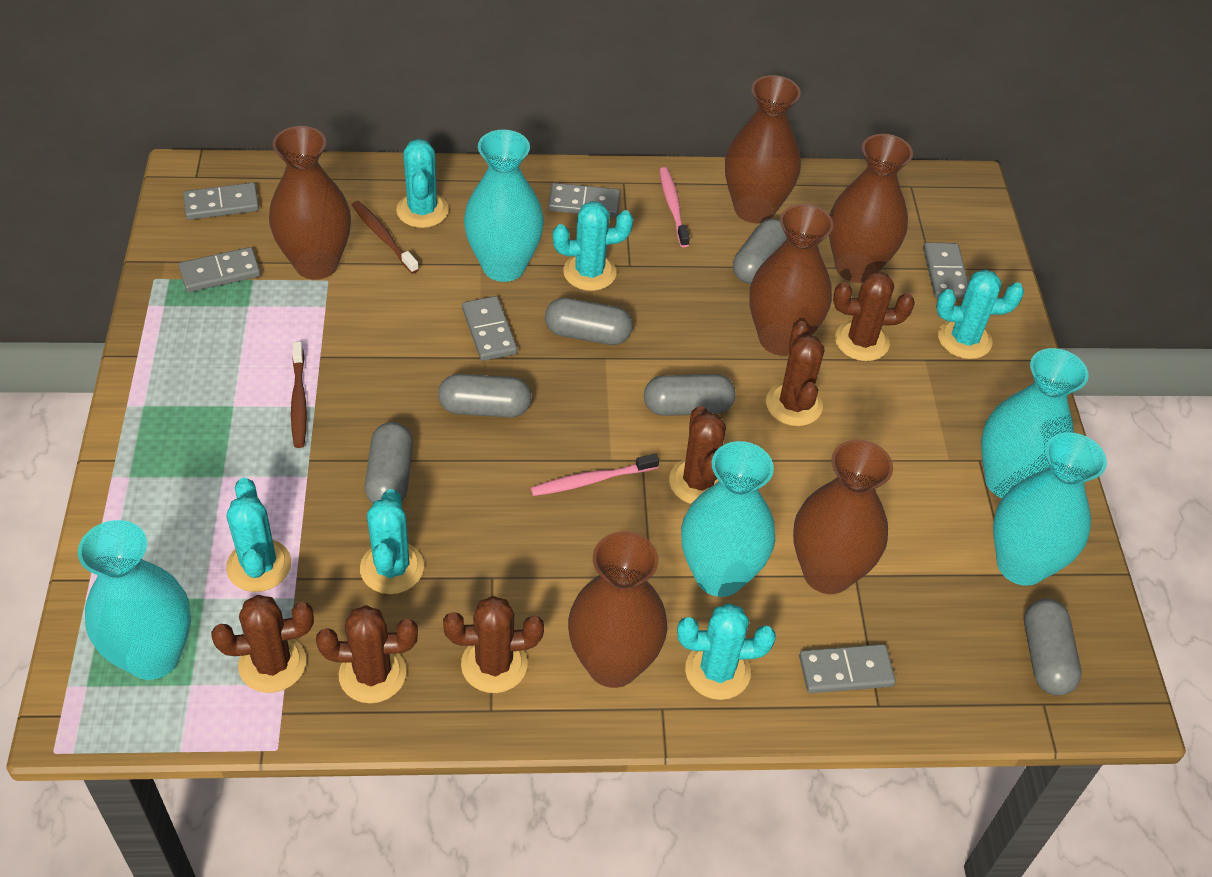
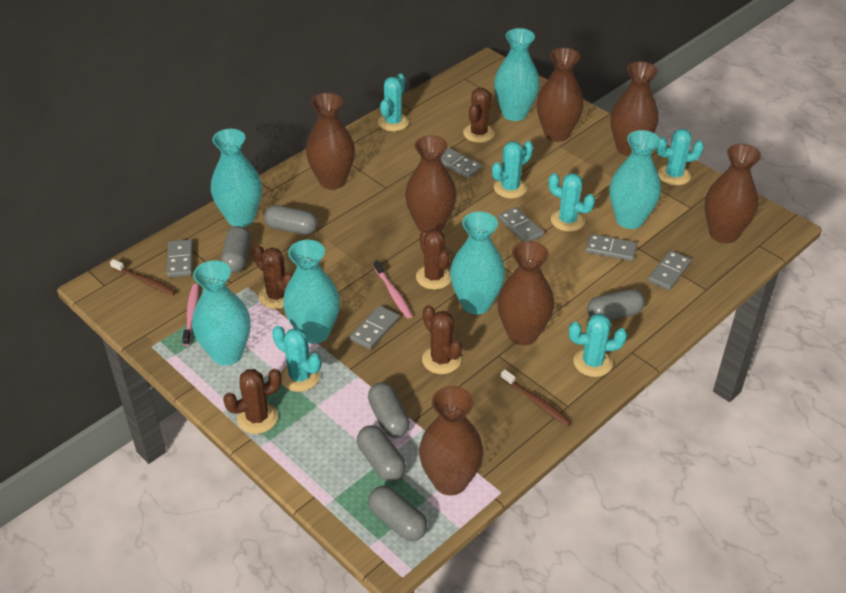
brown cactus: [211,595,314,693] [316,605,418,703] [443,596,544,693] [669,406,726,504] [766,321,824,426] [833,271,915,361] = 6 -> [223,369,282,434] [252,245,293,309] [416,229,451,290] [422,305,462,374] [463,88,495,143] = 5
brown vase: [269,126,351,280] [568,532,667,688] [725,75,801,223] [749,204,833,356] [793,440,893,594] [829,134,913,283] = 6 -> [306,93,355,189] [405,135,457,232] [419,386,483,496] [497,241,554,345] [537,48,584,142] [611,62,658,156] [704,144,761,243] = 7
turquoise vase: [78,520,191,680] [464,130,544,282] [681,441,775,597] [981,348,1089,498] [993,432,1107,586] = 5 -> [192,260,250,366] [211,129,262,227] [283,240,340,344] [450,211,505,314] [494,28,540,121] [609,130,661,229] = 6

